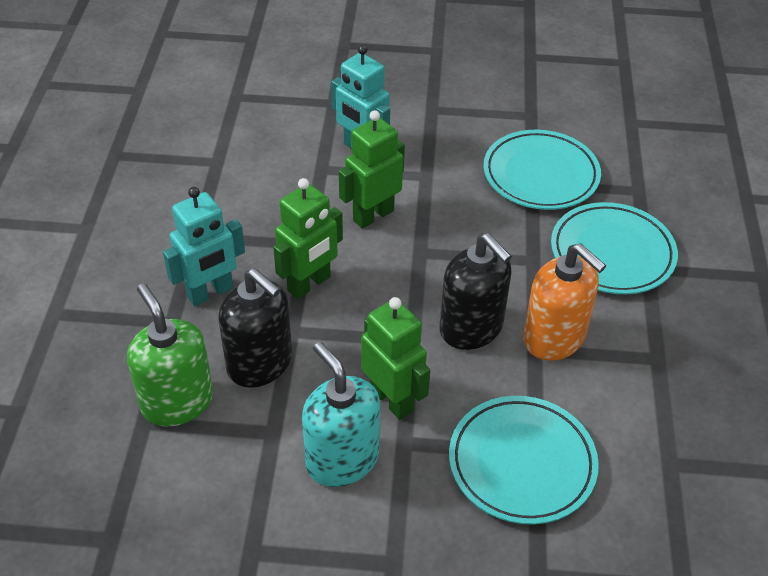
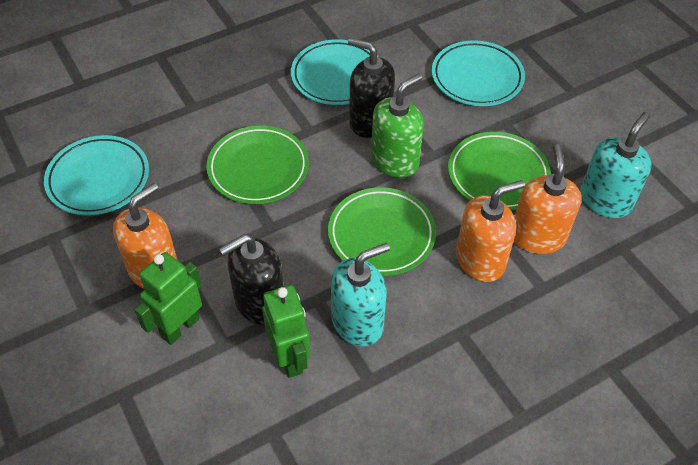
green plate: none = 0 -> [206,126,309,204] [328,187,436,276] [448,132,551,211] = 3
green robot: [273,178,343,299] [339,110,405,229] [361,297,430,420] = 3 -> [135,252,202,345] [262,285,311,378] = 2
orange soap dispenser: [523,243,606,361] = 1 -> [113,183,178,289] [456,180,525,282] [514,144,582,254] = 3
turquoise robot: [163,187,245,306] [331,45,390,148] = 2 -> none = 0
turquoise soap dispenser: [302,342,380,487] = 1 -> [331,243,390,347] [580,112,651,218] = 2

